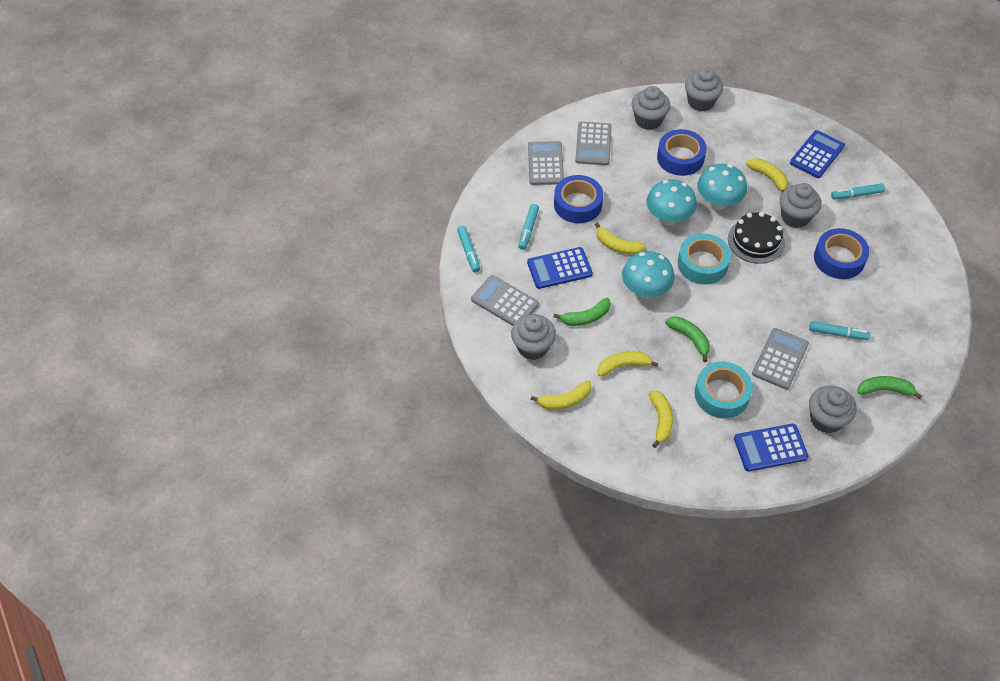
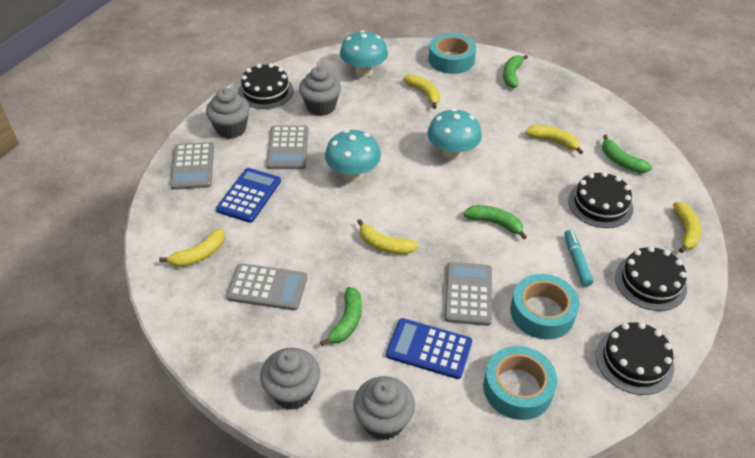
black cake: [728,212,785,264] = 1 -> [238,63,294,109] [568,172,633,228] [596,322,674,395] [615,246,687,311] = 4
blue calculator: [527,247,593,289] [734,424,809,472] [790,130,845,178] = 3 -> [216,168,281,223] [386,318,472,379] = 2
blue tape: [554,175,603,223] [657,129,707,176] [814,228,870,279] = 3 -> none = 0
green banana: [554,298,611,326] [665,316,710,362] [858,376,922,399] = 3 -> [320,287,362,346] [463,205,527,240] [503,55,528,88] [602,134,652,173] = 4
grey cupcake: [511,314,556,360] [632,86,670,130] [685,68,723,111] [780,183,822,228] [809,385,857,433] = 5 -> [206,88,250,139] [260,348,320,410] [299,66,341,116] [353,376,415,440] = 4
turquoise marker: [457,226,480,272] [518,204,539,250] [809,321,870,340] [831,183,885,199] = 4 -> [564,230,593,286] = 1
turquoise tape: [678,233,731,284] [695,362,753,418] = 2 -> [428,33,476,74] [483,346,557,420] [510,274,579,339] = 3

